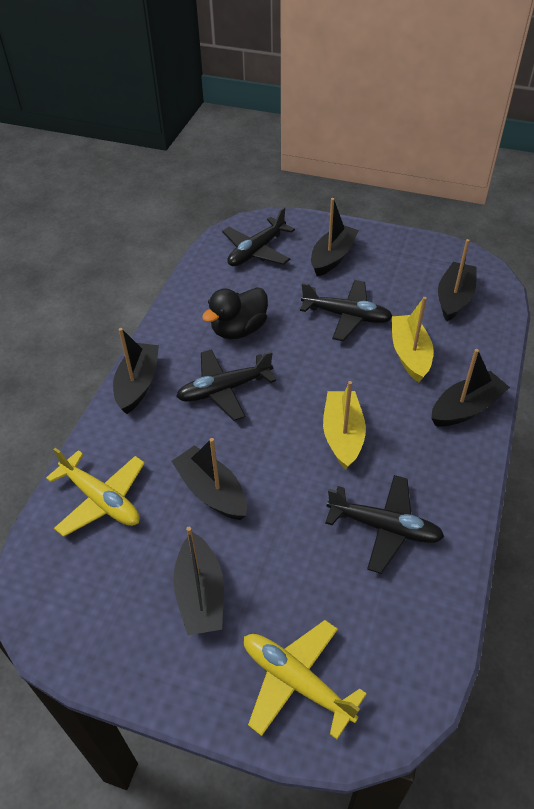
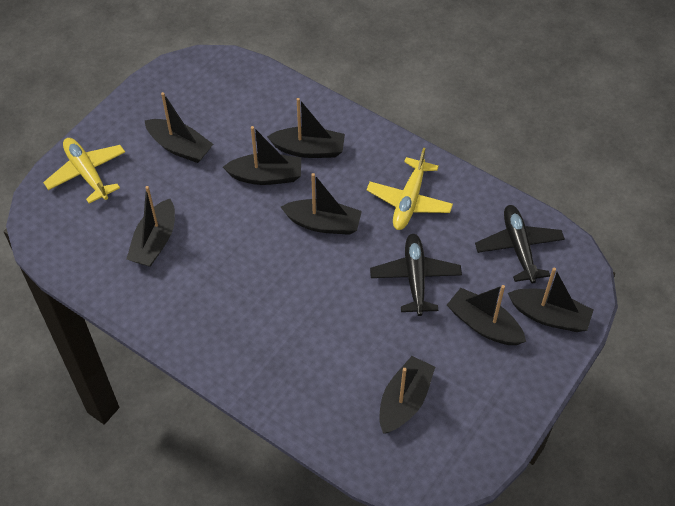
black boat: [113,328,159,414] [171,438,247,520] [173,527,224,636] [311,198,359,276] [431,349,510,427] [438,239,477,321] = 6 -> [127,186,175,267] [144,92,213,163] [223,126,301,185] [267,98,345,158] [281,173,362,235] [379,356,435,433] [447,285,526,345] [508,268,593,332] = 8
black duck: [202,287,268,339] = 1 -> none = 0
black plane: [176,349,276,421] [222,207,295,266] [300,280,392,342] [325,475,444,574] = 4 -> [370,234,462,316] [475,205,565,284] = 2
yellow boat: [323,381,366,469] [392,297,434,383] = 2 -> none = 0

